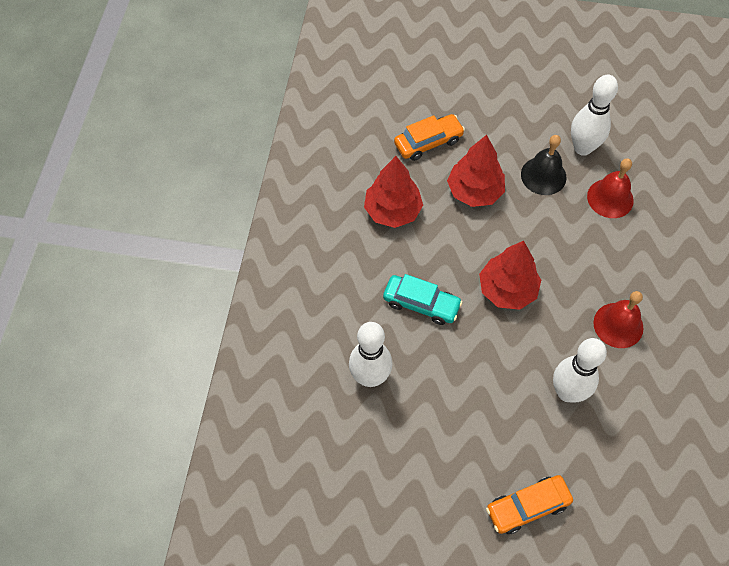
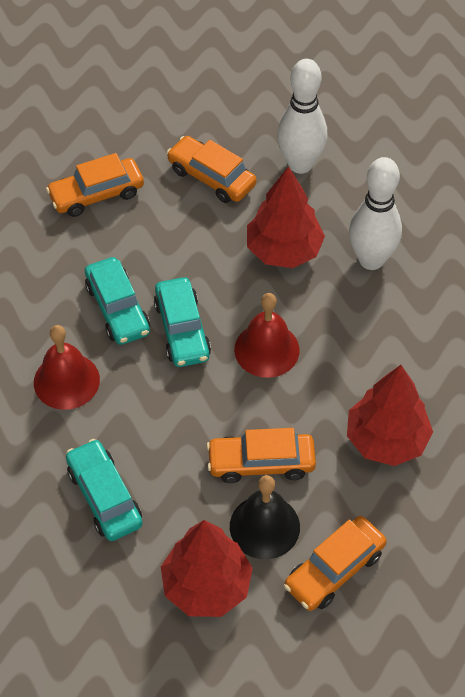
orange car: [394,114,465,161] [486,475,573,534] = 2 -> [46,153,144,217] [167,136,256,203] [206,428,316,483] [284,516,387,611] = 4
turquoise car: [383,274,463,325] = 1 -> [66,439,143,541] [85,257,150,345] [154,277,211,367] = 3
white bowling pin: [349,322,392,387] [553,338,607,403] [571,75,618,156] = 3 -> [277,59,327,174] [349,157,402,270] = 2

